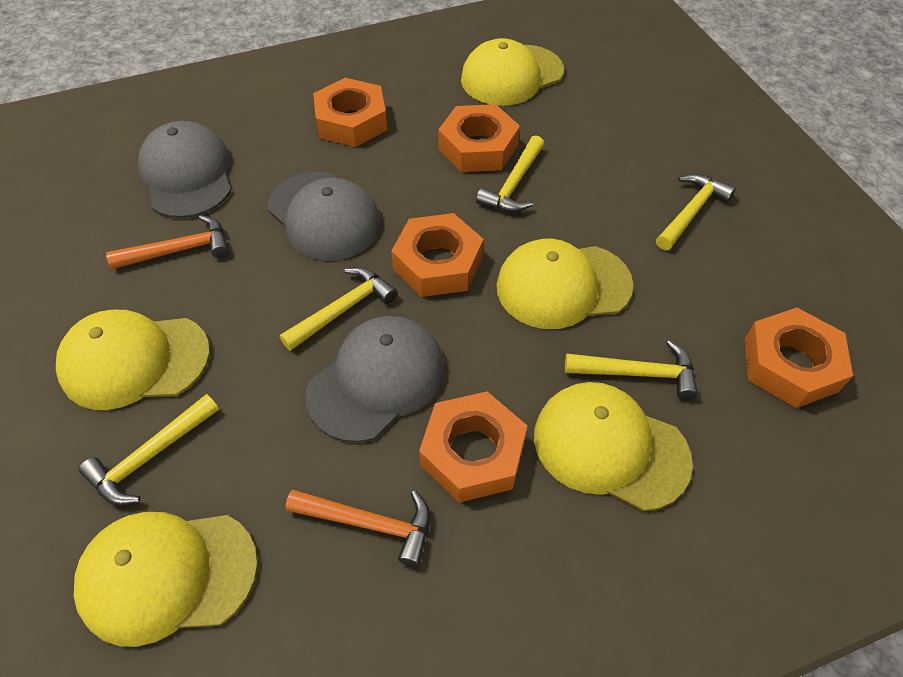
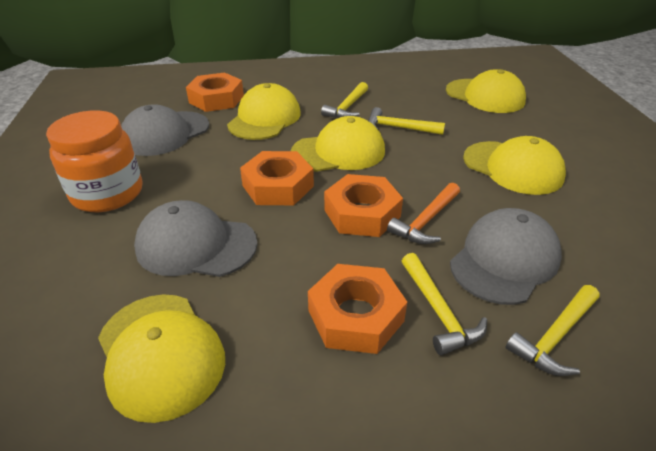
orange hammer: [106,215,229,269] [285,490,430,567] = 2 -> [387,183,460,244] = 1
orange jar: none = 0 -> [46,110,143,212] = 1
orange nut: [313,78,387,147] [391,213,484,297] [419,391,527,503] [438,104,520,172] [745,308,853,408] = 5 -> [186,73,244,112] [240,151,314,205] [308,264,407,354] [324,174,403,237] = 4
yellow hammer: [79,394,219,505] [280,267,397,351] [476,135,544,212] [565,340,698,400] [656,174,736,250] = 5 -> [321,82,368,118] [368,107,445,135] [402,253,487,355] [505,285,600,376] = 4

